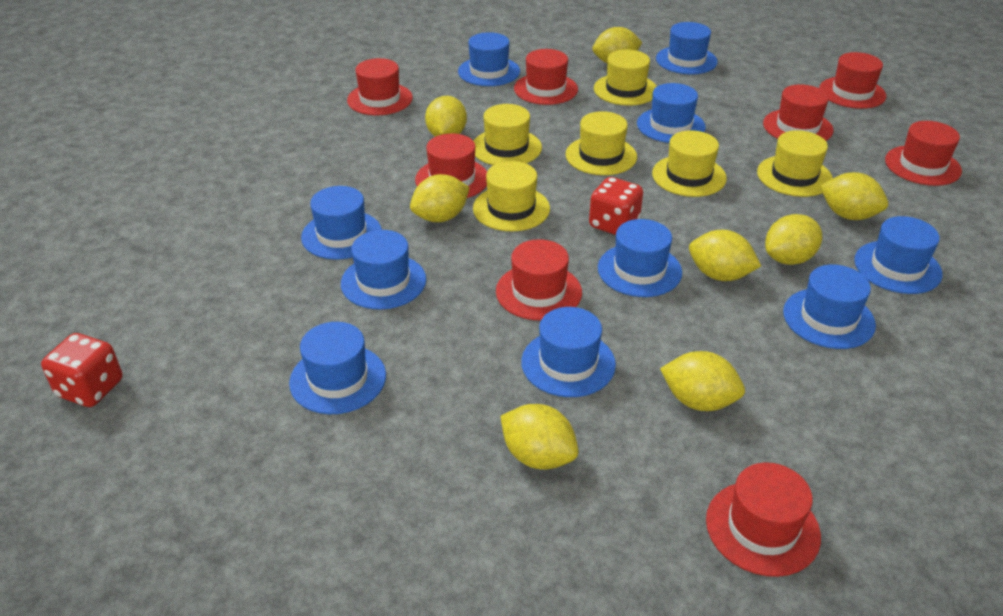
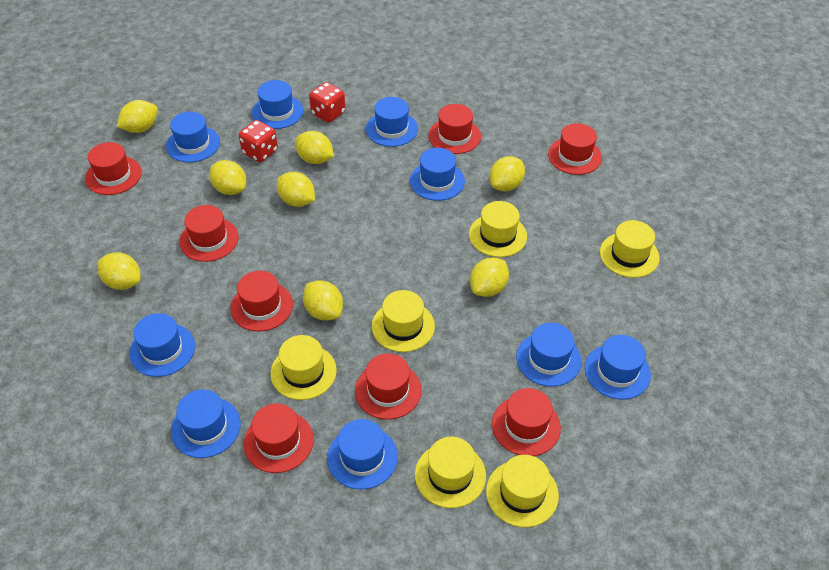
blue hat: [289,322,386,414] [301,186,382,260] [341,230,426,310] [458,32,520,86] [521,307,616,397] [598,219,682,297] [637,83,706,143] [656,22,718,74] [783,265,876,349] [854,216,942,294] = 10 -> [129,313,195,377] [166,112,220,162] [171,389,241,458] [252,80,303,129] [327,419,398,490] [366,97,418,147] [410,148,465,201] [516,322,582,387] [585,335,651,399] = 9

